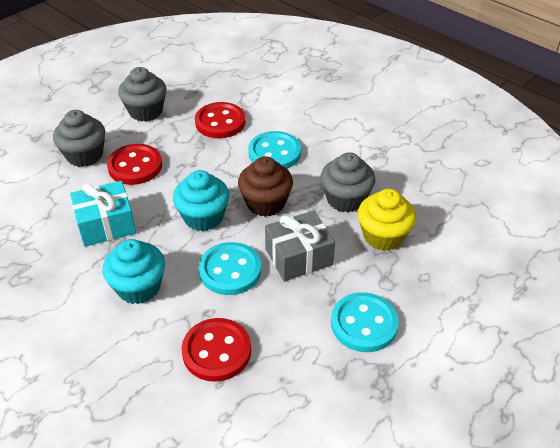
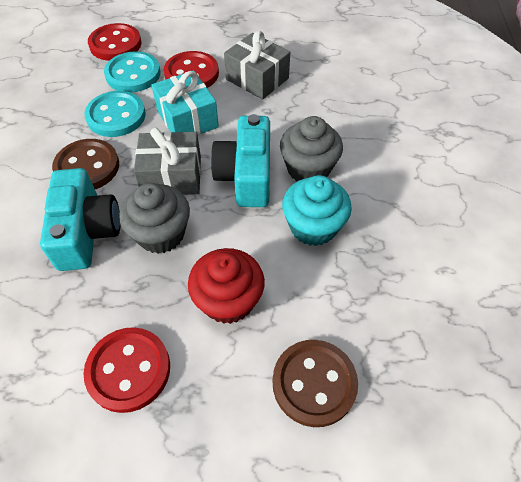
brown button: none = 0 -> [52,139,119,189] [272,340,358,427] = 2
brown cupcake: [238,156,293,217] = 1 -> none = 0
grey cupcake: [53,110,105,167] [118,67,166,122] [320,152,375,213] = 3 -> [119,183,190,254] [280,116,343,181] = 2
grey gift: [265,210,335,281] = 1 -> [134,128,201,195] [224,31,290,100] = 2
red cupcake: none = 0 -> [188,248,265,324] = 1
turquoise button: [199,242,261,295] [248,131,301,169] [331,292,399,352] = 3 -> [84,91,146,137] [104,51,160,92] = 2
turquoise camera: none = 0 -> [40,168,121,271] [211,114,270,207] = 2
turquoise cupcake: [103,239,165,304] [173,170,229,231] = 2 -> [282,175,352,246] = 1
yellow cupcake: [358,189,416,251] = 1 -> none = 0

